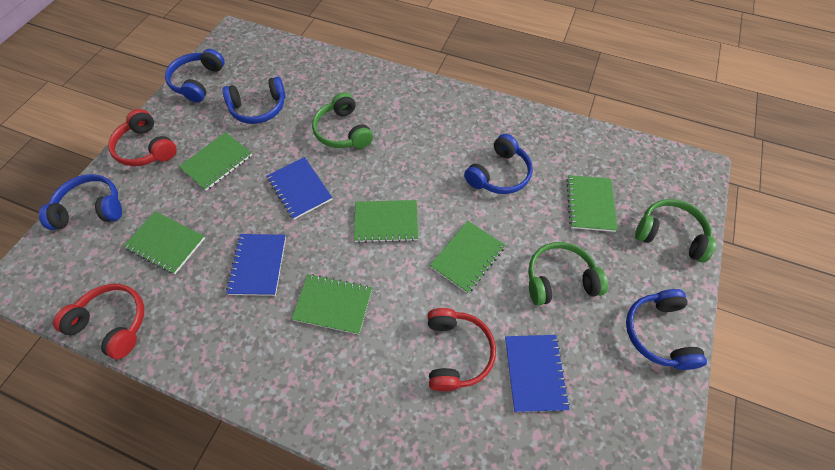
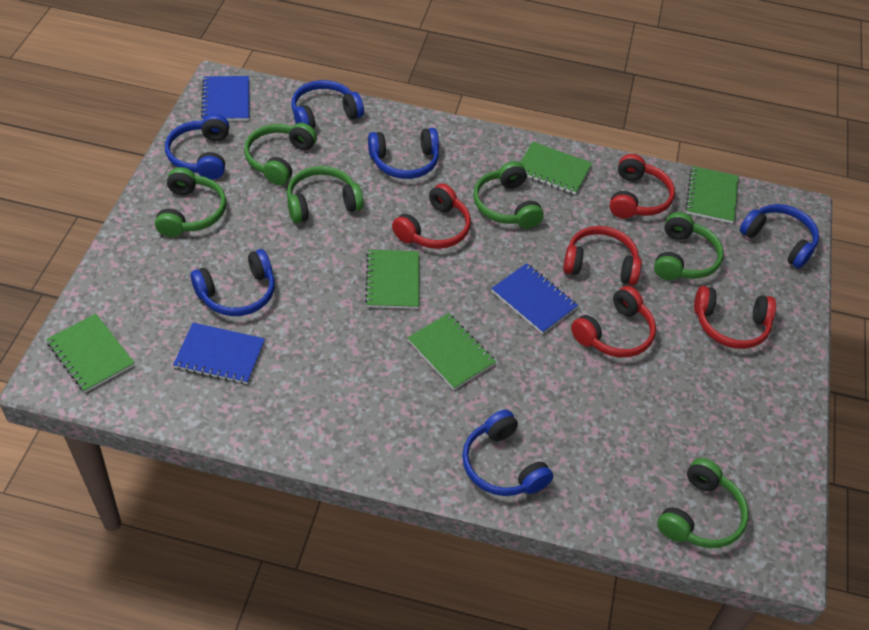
blue headphones: [39,174,122,230] [165,49,225,102] [222,77,286,124] [464,134,533,194] [626,289,707,370] = 5 -> [165,114,229,180] [190,249,275,316] [292,80,364,129] [368,128,439,179] [462,410,553,496] [740,204,819,269] = 6
green headphones: [312,93,373,149] [528,242,608,305] [635,199,716,263] = 3 -> [155,167,226,237] [244,123,317,185] [287,166,364,223] [473,161,544,228] [654,212,723,280] [657,458,749,548] = 6
green notebook: [123,211,205,274] [179,132,252,191] [292,274,372,335] [354,200,418,243] [430,221,506,294] [566,175,618,232] = 6 -> [46,314,135,393] [365,250,419,309] [407,313,496,390] [520,142,592,195] [685,166,738,223] = 5
red headphones: [53,284,144,359] [108,109,177,166] [427,308,496,391] = 3 -> [392,183,471,249] [563,226,642,285] [571,286,656,357] [609,154,675,218] [694,286,776,349] = 5

